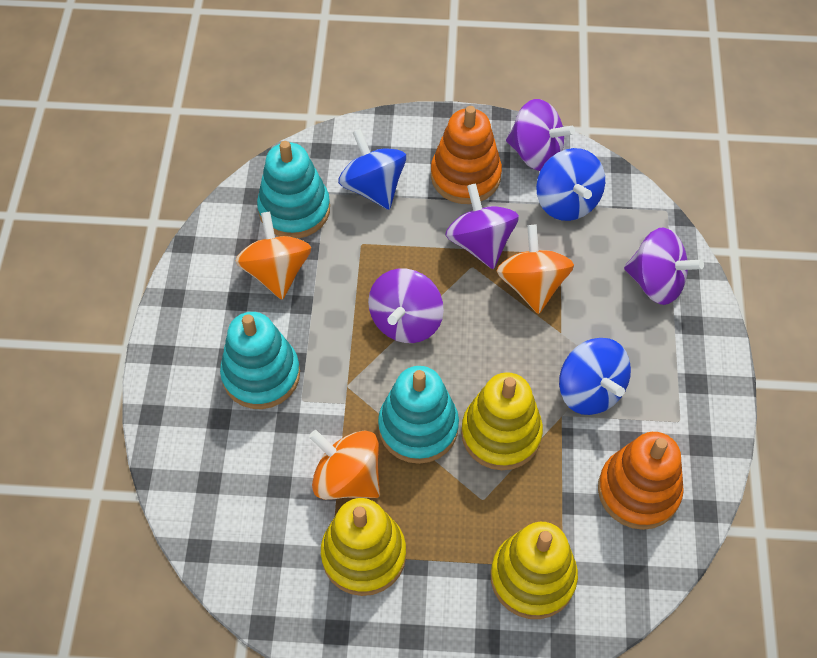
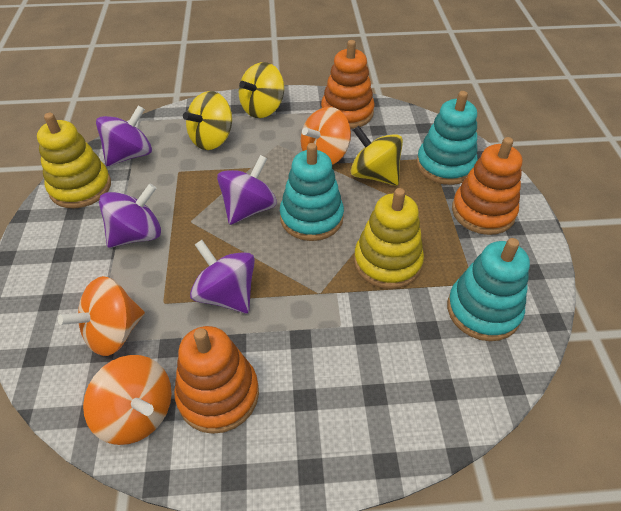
blue spinning top: [338,129,406,210] [536,148,605,221] [559,338,631,415] = 3 -> none = 0
orange stacking toy: [431,106,502,204] [598,432,684,530] = 2 -> [174,326,259,434] [321,40,374,129] [452,137,522,235] = 3
yellow spinning top: none = 0 -> [183,91,232,150] [239,62,284,118] [351,126,403,186] = 3
yellow stacking toy: [321,498,406,596] [461,372,543,470] [491,522,578,619] = 3 -> [37,113,111,208] [354,188,424,289] = 2

